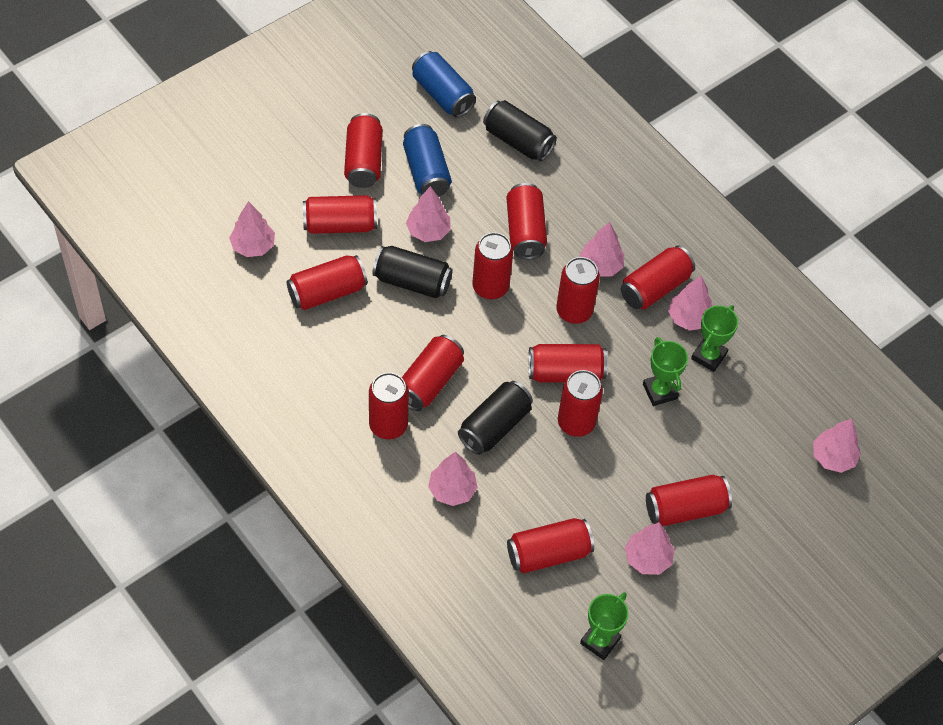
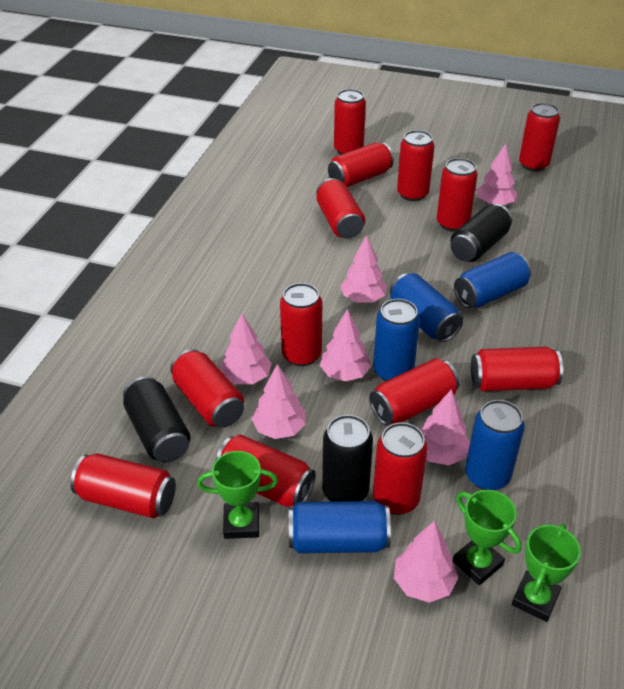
blue can: [403,124,452,197] [412,51,476,118] = 2 -> [289,501,391,554] [373,299,420,381] [390,273,463,342] [454,252,531,308] [465,400,525,490] = 5

